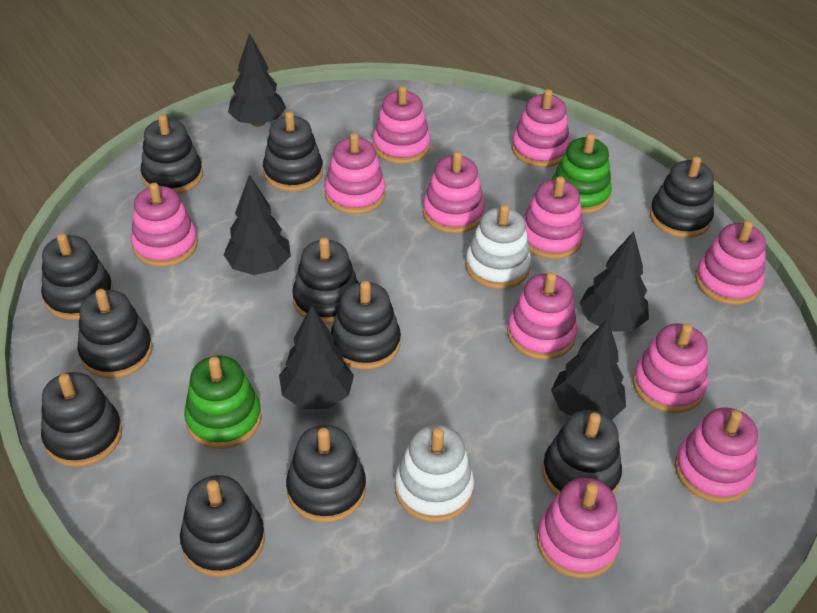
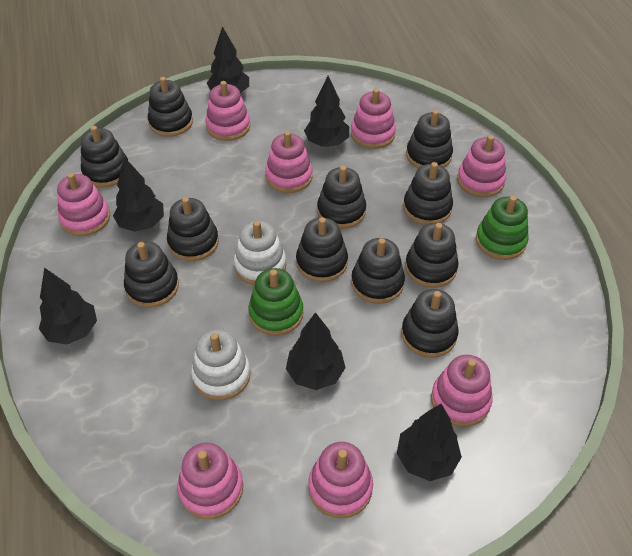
black tree: [223,175,291,275] [228,33,286,127] [279,305,354,409] [551,318,626,419] [580,231,649,332] = 5 -> [39,268,97,345] [113,157,164,232] [207,26,249,93] [286,312,346,390] [304,76,349,147] [397,404,462,481] = 6
pink stacking toy: [131,183,198,267] [324,133,386,214] [373,86,430,164] [423,151,485,233] [507,272,578,360] [512,89,570,167] [523,176,584,259] [537,478,621,579] [633,323,708,413] [675,407,758,503] [695,220,766,305] = 11 -> [57,173,110,236] [177,443,243,519] [205,81,250,141] [265,131,313,193] [308,442,373,518] [351,88,396,149] [431,355,493,427] [457,135,506,197] = 8

